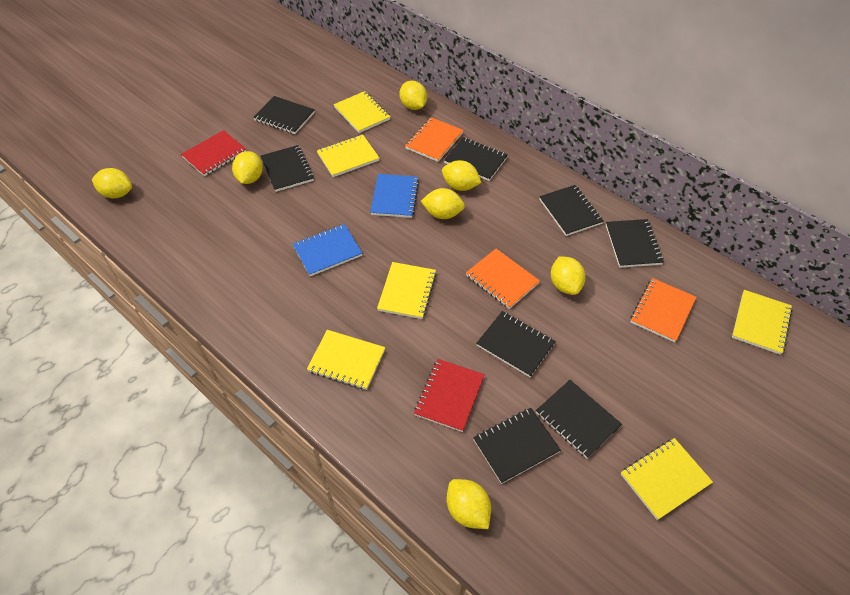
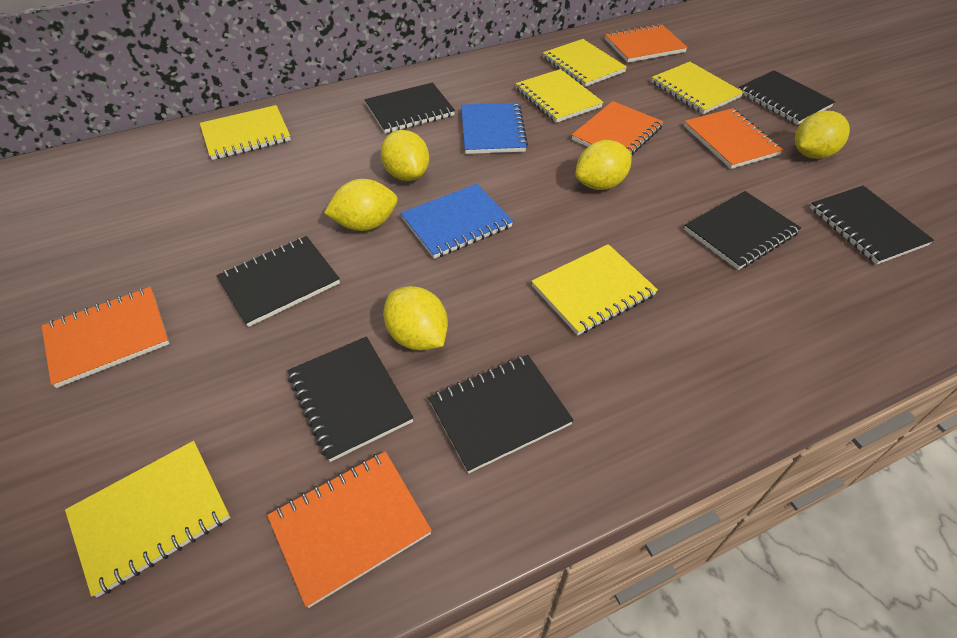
black notebook: [253,96,315,134] [261,145,314,192] [444,137,508,181] [473,408,561,484] [476,311,556,377] [536,380,622,459] [539,185,603,236] [606,219,664,268] = 8 -> [217,236,340,327] [287,336,413,462] [365,83,455,133] [428,355,574,474] [684,191,801,270] [739,70,835,125] [810,186,934,265] = 7
orange notebook: [405,117,464,162] [466,249,540,309] [630,278,697,342] = 3 -> [42,287,170,388] [267,451,432,608] [572,101,664,156] [605,24,688,63] [684,108,783,169] = 5
red notebook: [181,130,246,176] [414,359,485,432] = 2 -> none = 0
yellow lemon: [92,168,132,199] [232,151,263,184] [399,80,427,110] [421,188,465,219] [442,160,482,191] [447,479,491,529] [551,256,585,295] = 7 -> [324,179,398,231] [381,130,429,181] [383,286,448,350] [575,140,632,190] [795,111,850,159] = 5

